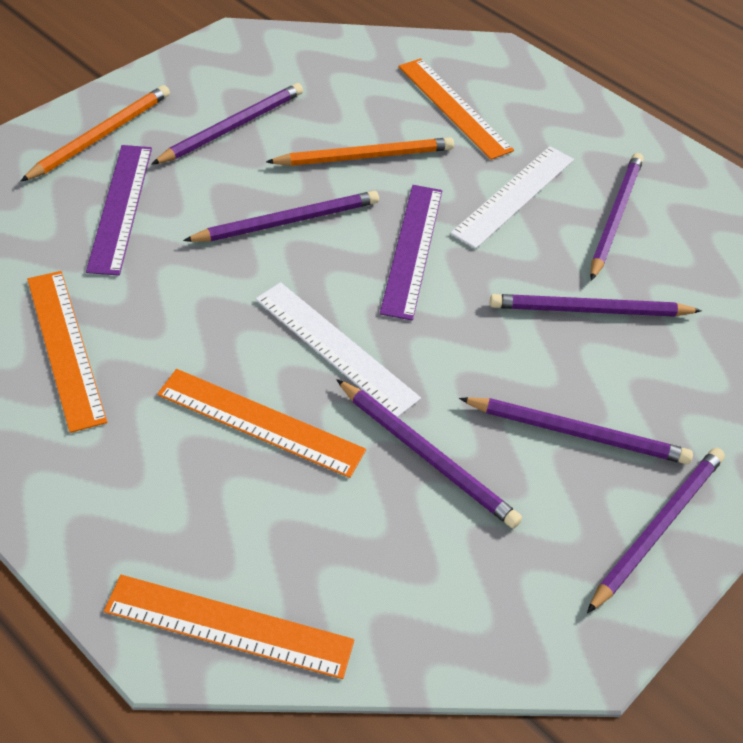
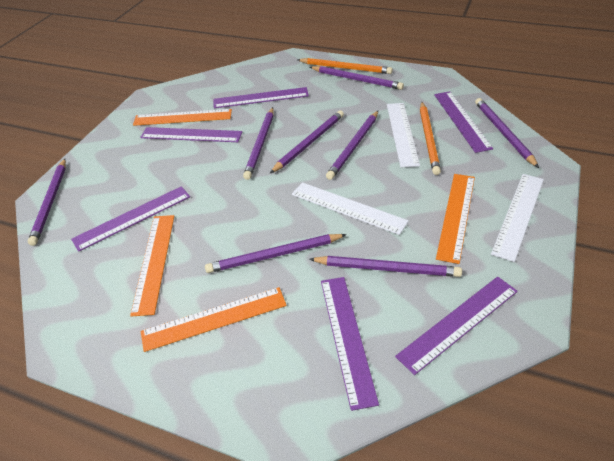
purple pencil: [151,83,303,165] [183,191,379,242] [336,379,522,528] [459,397,693,464] [490,294,702,317] [587,448,725,613] [590,153,644,281] = 7 -> [28,159,66,246] [205,234,347,273] [243,107,274,180] [270,111,344,173] [309,256,462,277] [310,66,404,90] [326,111,378,180] [475,98,539,168] = 8
purple ruler: [86,145,152,276] [380,185,442,321] = 2 -> [71,186,190,252] [140,127,242,142] [214,87,309,108] [321,277,379,411] [395,277,518,375] [434,91,493,153] = 6
white ruler: [256,282,421,417] [450,146,574,249] = 2 -> [292,182,409,235] [387,103,420,167] [491,174,544,262] = 3

